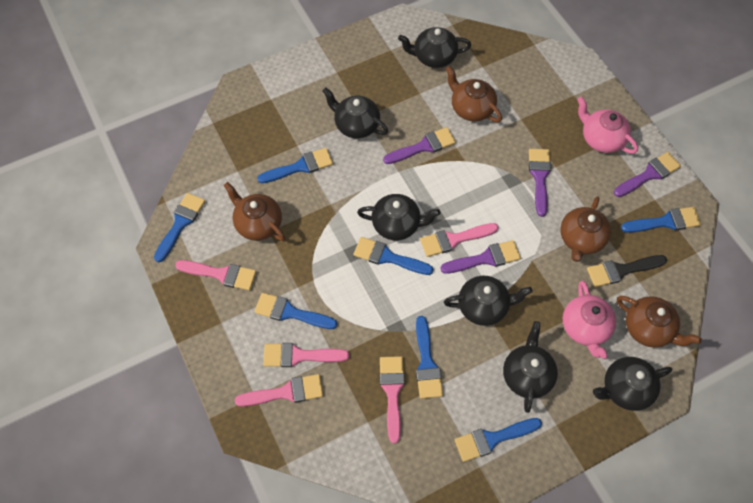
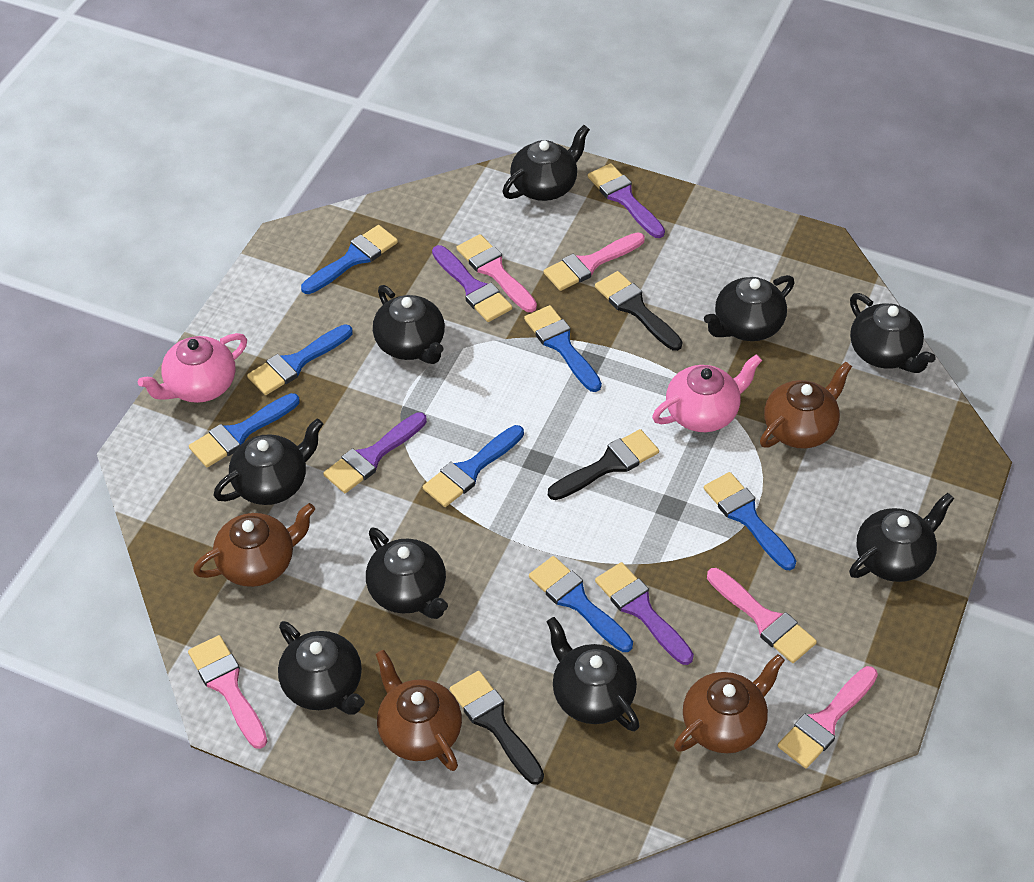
black brush: [587,255,667,287] = 1 -> [450,671,544,785] [548,429,659,500] [595,271,683,351] = 3
black teapot: [322,87,388,138] [357,194,441,240] [398,27,471,68] [444,276,533,326] [503,321,558,413] [593,357,672,411] = 6 -> [214,419,323,505] [278,621,365,715] [366,528,448,619] [373,285,445,364] [503,125,590,201] [546,617,640,731] [704,275,795,341] [849,493,954,582] [850,293,936,373] = 9

